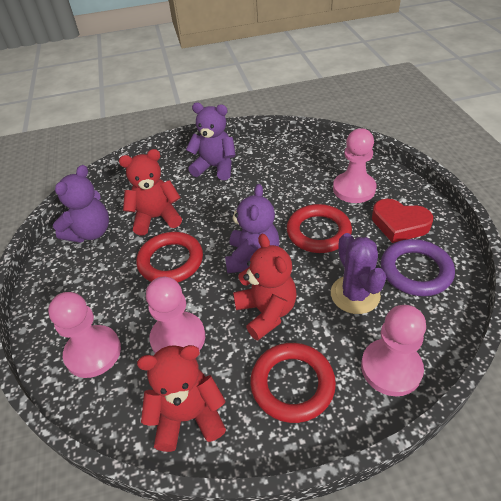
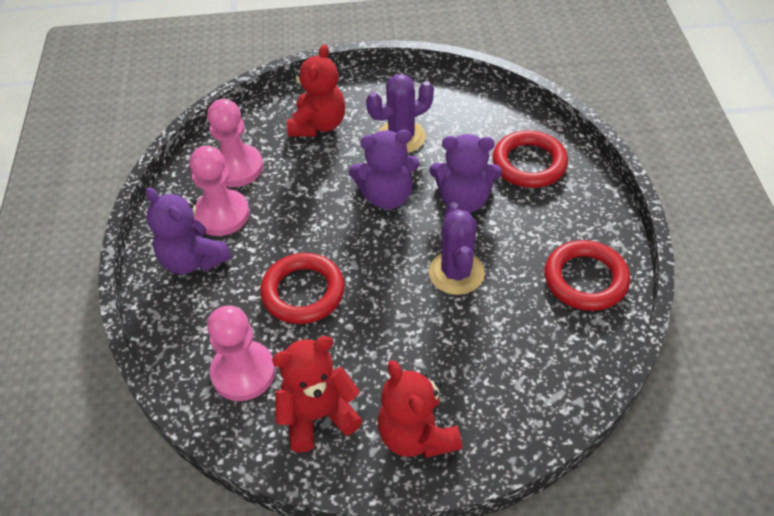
pink pawn: [48,292,121,378] [146,277,205,353] [333,128,376,203] [361,305,426,396] = 4 -> [190,146,249,236] [207,99,263,187] [207,305,275,401] = 3
purple cactus: [331,233,386,314] = 1 -> [366,74,434,153] [429,202,485,295] = 2
purple ring: [381,239,455,296] = 1 -> none = 0
red heart: [372,199,433,243] = 1 -> none = 0

